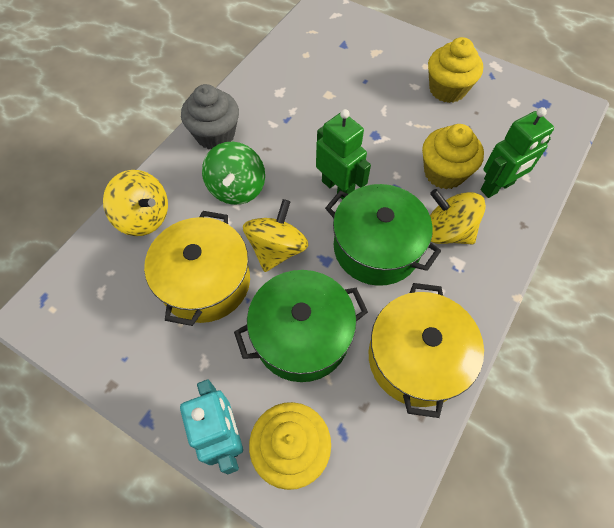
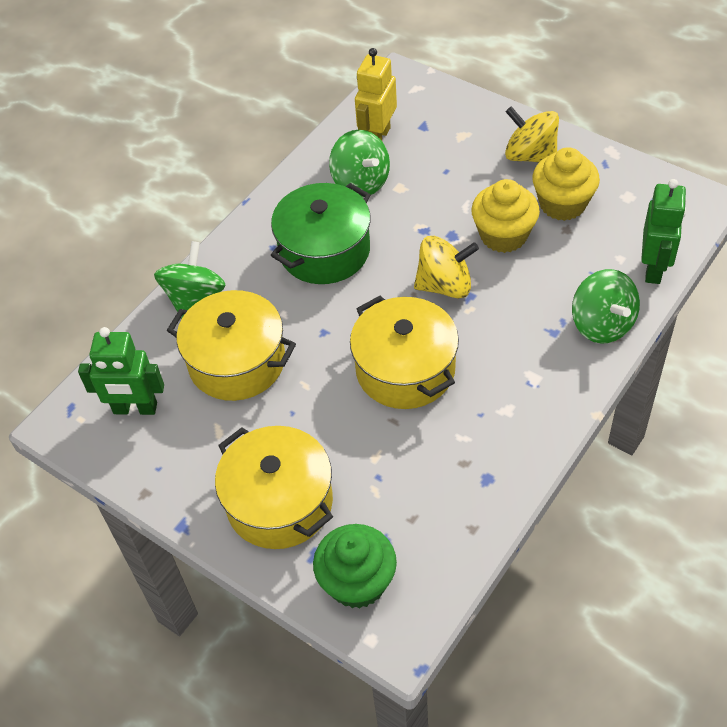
green cupcake: none = 0 -> [313,524,397,609] = 1
green pot: [234,270,368,382] [325,184,441,286] = 2 -> [271,183,371,284] = 1
green spinning top: [202,142,265,205] = 1 -> [154,241,226,319] [329,130,390,197] [572,269,640,344] = 3
grey cupcake: [181,84,239,149] = 1 -> none = 0
turquoise robot: [180,379,243,474] = 1 -> none = 0
yellow cupcake: [249,402,331,490] [422,124,484,189] [428,37,483,103] = 3 -> [471,179,540,253] [532,147,600,221] = 2
yellow pot: [144,211,250,326] [369,283,484,418] = 2 -> [167,290,296,401] [215,426,333,549] [350,296,459,409] = 3
yellow robot: none = 0 -> [355,48,397,141] = 1
yellow spinning top: [103,170,168,236] [243,199,309,272] [430,189,486,244] = 3 -> [414,236,479,299] [505,106,559,163] = 2

